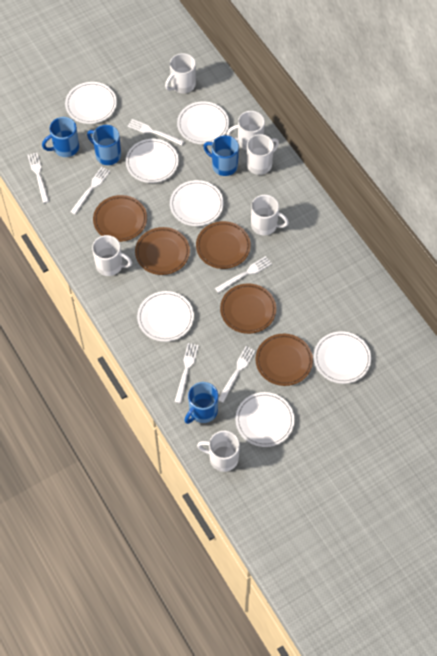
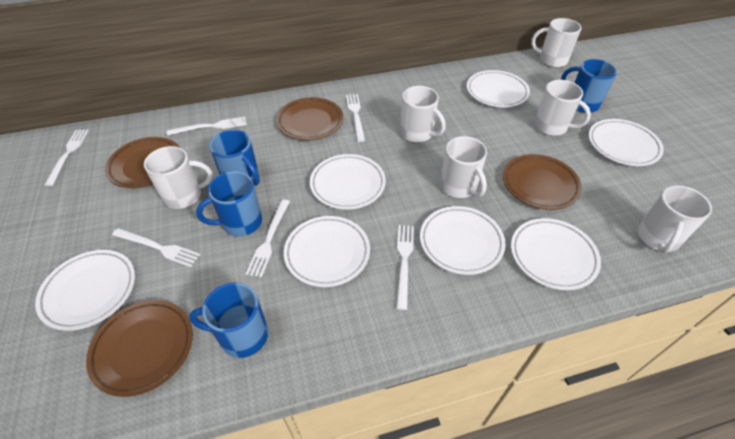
brown plate: [93,195,147,242] [135,227,190,275] [196,221,251,269] [220,283,276,334] [255,334,313,386] = 5 -> [86,300,193,397] [105,137,179,188] [276,97,343,140] [503,154,582,210] = 4

